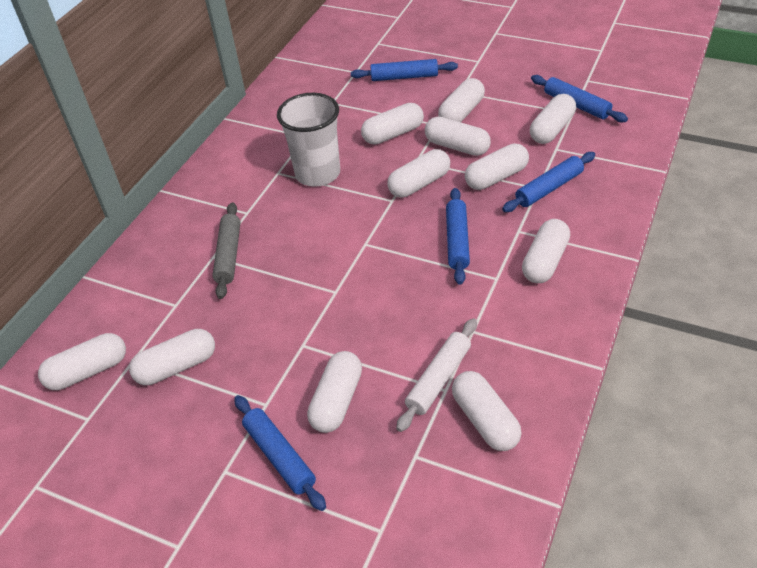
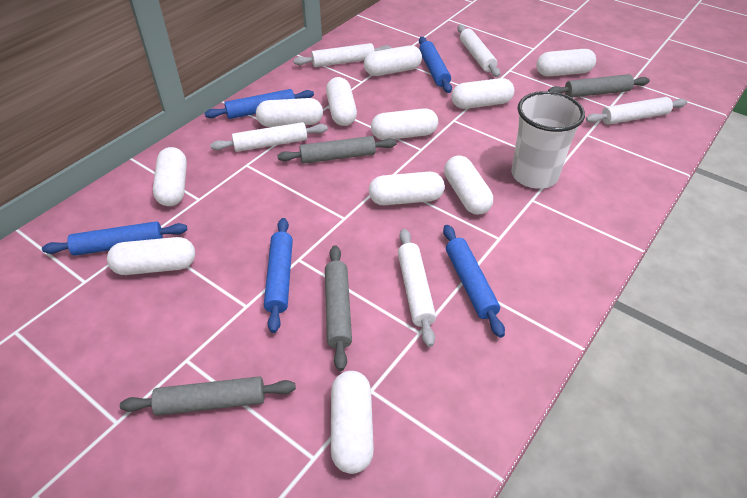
grey rolling pin: [212,202,240,299] = 1 -> [120,376,296,416] [277,136,397,164] [325,245,352,371] [548,74,650,97] = 4
white rolling pin: [396,318,477,432] = 1 -> [210,122,328,152] [293,43,391,67] [398,229,436,347] [458,25,500,77] [586,97,687,125] = 5

